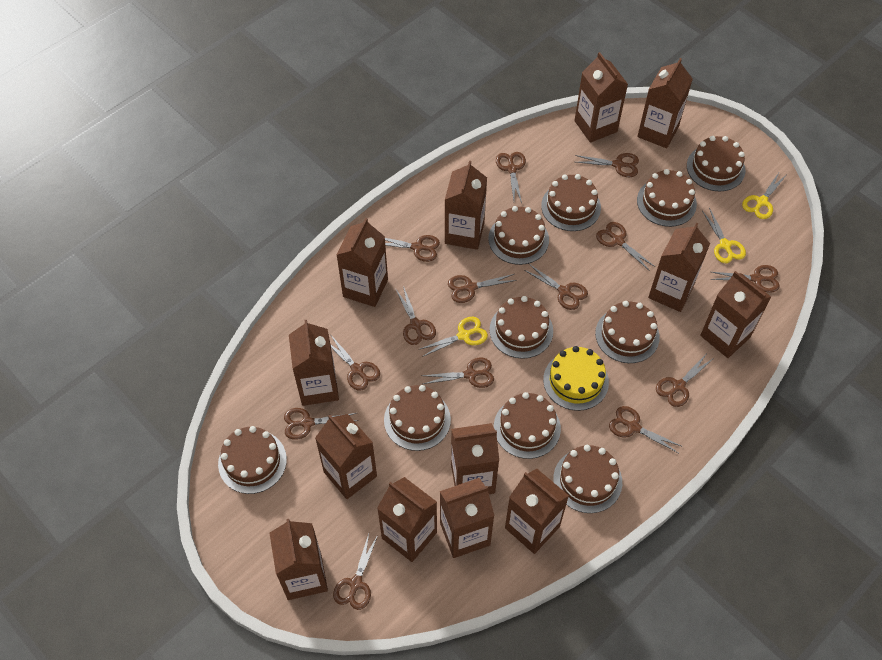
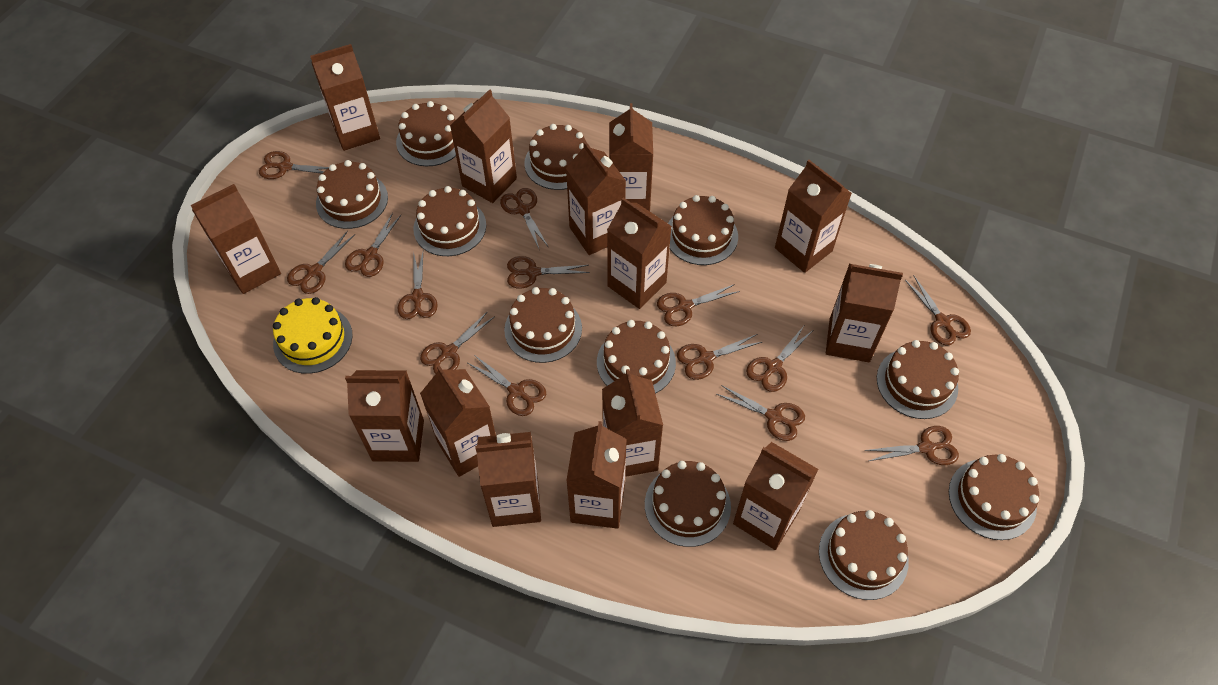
brown cake: [218,426,287,494] [384,385,451,451] [488,206,549,265] [490,296,553,359] [494,392,561,459] [541,174,601,231] [553,445,622,513] [595,301,660,363] [637,169,697,227] [687,136,746,191] = 10 -> [316,160,388,229] [396,101,456,166] [413,186,486,256] [504,287,582,363] [524,124,586,190] [597,320,676,394] [645,461,731,547] [668,195,738,265] [819,510,909,600] [877,340,959,419] [949,454,1039,540] = 11
brown carton: [269,519,328,600] [289,320,339,406] [315,414,377,499] [336,218,388,307] [377,477,437,562] [440,478,495,558] [445,161,487,250] [451,423,499,494] [505,469,569,554] [574,52,628,143] [637,58,693,148] [648,223,710,312] [700,271,771,358] = 13 -> [191,184,281,294] [310,44,380,151] [345,370,424,462] [420,365,496,477] [450,89,517,203] [475,432,541,527] [566,141,626,255] [566,421,627,529] [602,369,663,477] [607,198,672,309] [609,103,653,211] [733,442,818,550] [775,160,852,273] [826,264,903,362] = 14
yellow scissors: [418,317,488,357] [702,208,746,263] [742,171,786,219] = 3 -> none = 0

